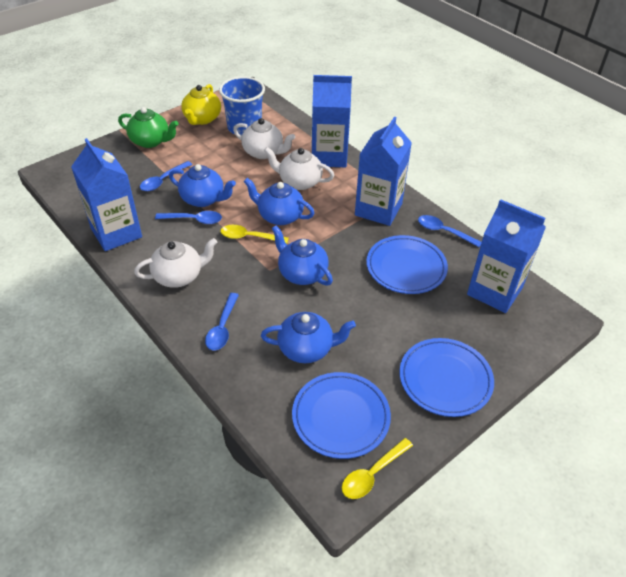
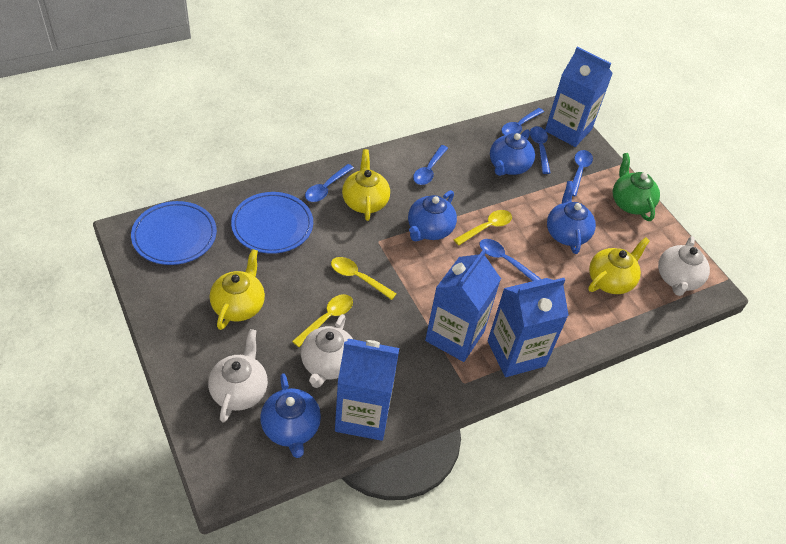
blue cup: [219,76,265,136] = 1 -> none = 0
blue plate: [292,372,391,459] [366,235,448,294] [399,338,494,417] = 3 -> [131,201,217,265] [231,192,313,254] = 2
blue spoon: [140,161,192,191] [155,211,222,224] [205,293,239,350] [418,215,482,247] = 4 -> [305,164,354,202] [413,145,448,185] [479,239,541,281] [501,108,544,135] [530,126,551,174] [572,150,593,196] = 6
yellow spoon: [220,225,289,244] [342,438,413,499] = 2 -> [292,294,353,347] [331,257,397,300] [454,210,512,246] = 3
yellow teapot: [181,84,221,125] = 1 -> [210,249,265,330] [342,149,390,221] [588,237,650,294] = 3

